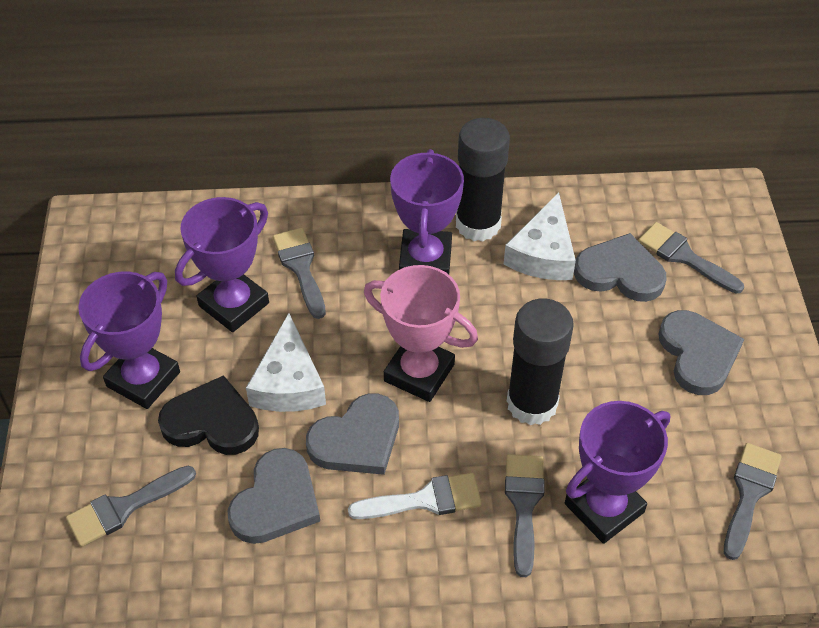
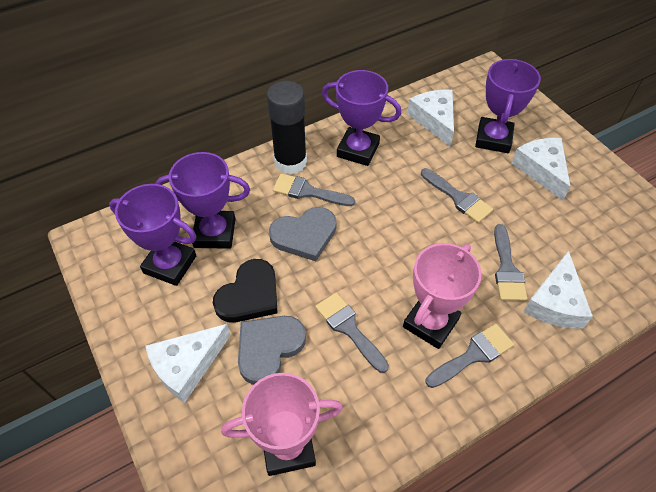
black glue stick: [456,118,510,241] [507,299,574,425] = 2 -> [267,81,307,174] = 1
grey heart: [228,448,320,544] [306,394,399,475] [574,233,667,302] [659,310,744,395] = 4 -> [238,316,306,385] [269,207,337,261] = 2
pink trophy: [364,265,478,402] = 1 -> [221,373,343,476] [403,243,482,349] = 2
white brush: [348,473,482,519] = 1 -> none = 0
white cheese: [246,313,326,412] [504,192,576,280] = 2 -> [146,324,231,403] [407,90,454,147] [512,138,571,201] [523,250,593,329] = 4

